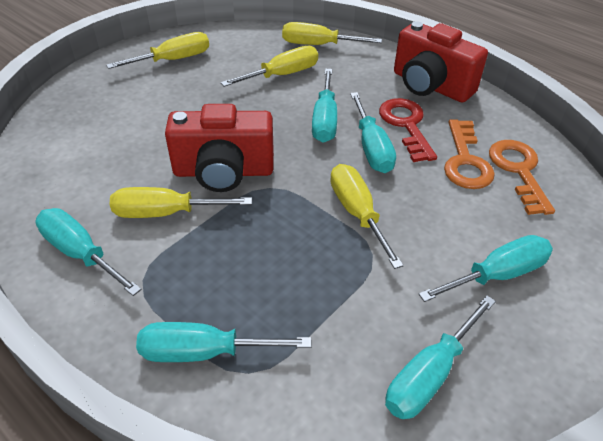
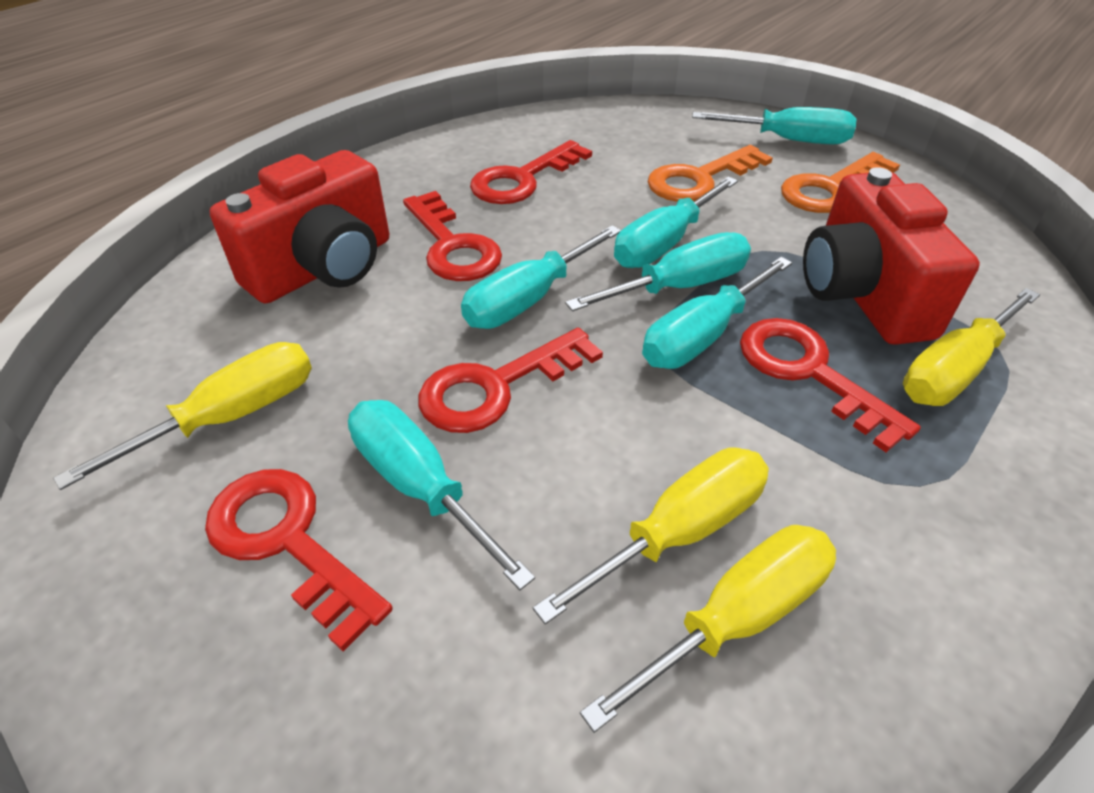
red key: [379,98,437,162] = 1 -> [205,469,393,651] [403,191,502,281] [418,328,603,433] [470,140,592,204] [740,318,921,452] = 5
yellow screwdriver: [106,32,209,69] [110,187,252,218] [221,46,318,87] [282,22,382,45] [330,164,404,269] = 5 -> [53,342,312,490] [533,447,769,624] [580,525,836,733] [903,288,1040,406] = 4

